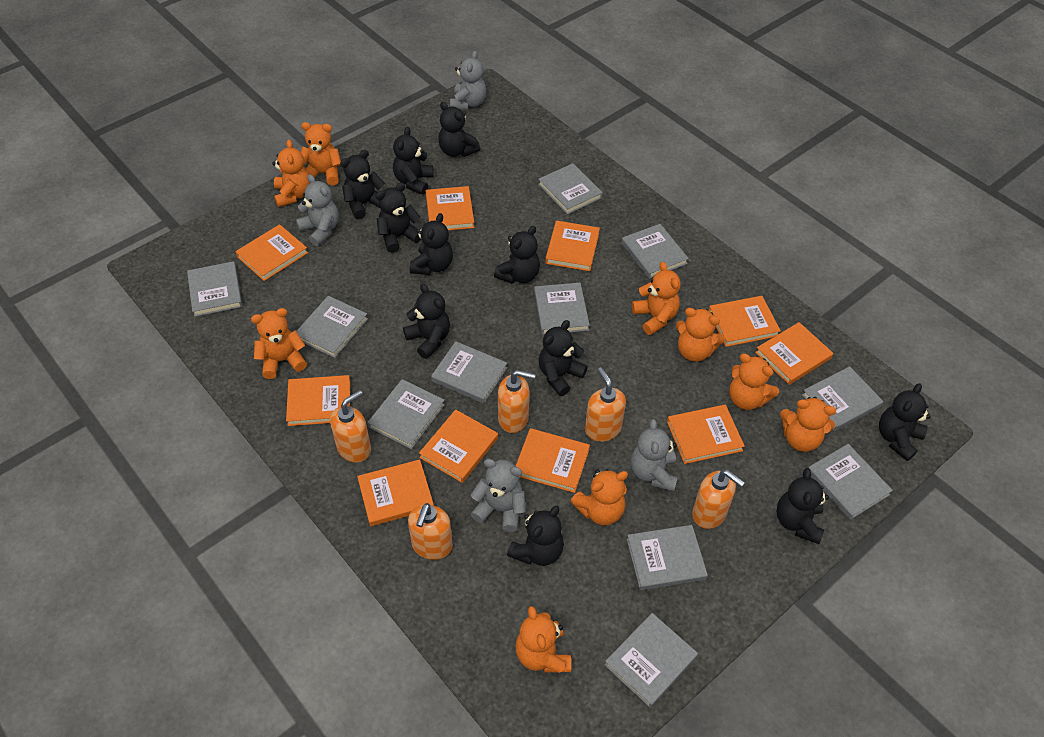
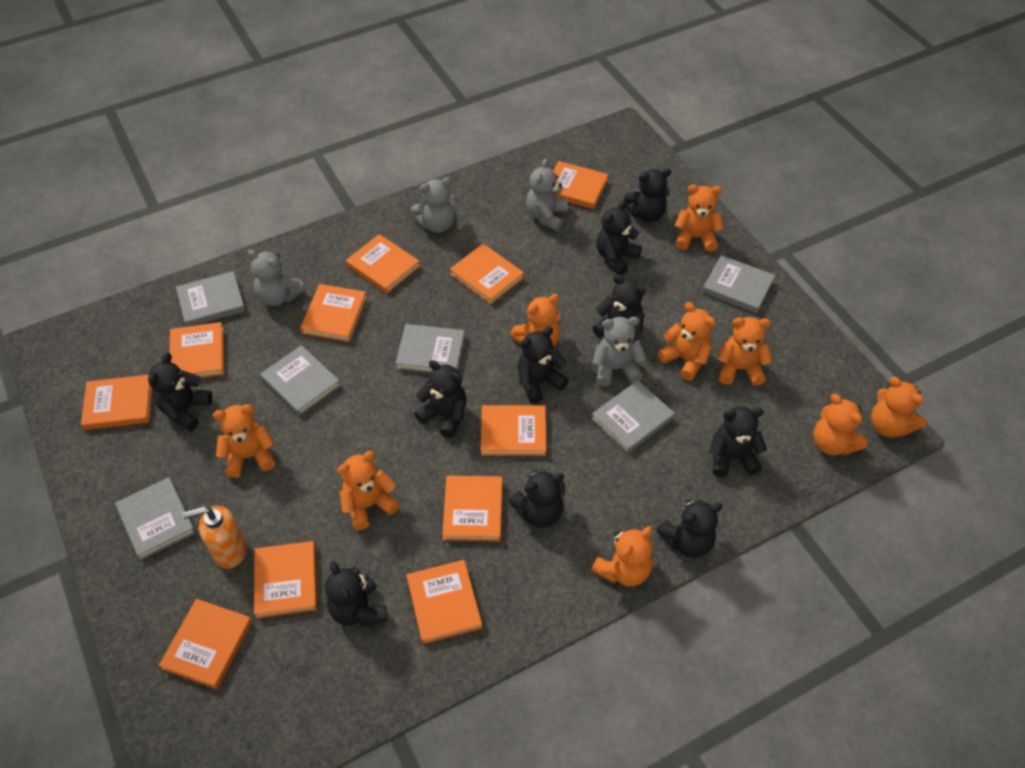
black teddy bear: [340,150,385,219] [376,183,421,253] [393,127,433,195] [403,284,450,359] [410,213,453,275] [438,102,480,157] [494,226,540,284] [507,506,564,566] [539,320,588,396] [777,468,829,544] [879,383,931,461] = 11 -> [148,352,212,431] [325,561,387,626] [414,360,467,438] [509,469,565,528] [518,327,569,404] [592,274,646,342] [596,200,642,275] [624,168,671,223] [656,499,722,558] [709,406,767,477] = 10
grey book: [187,261,243,317] [296,296,368,358] [367,379,445,449] [431,341,507,404] [534,283,590,335] [538,163,603,215] [605,613,698,708] [621,224,689,279] [627,525,708,590] [802,366,884,431] [809,444,893,520] = 11 -> [115,477,196,560] [176,271,246,327] [260,345,341,416] [395,324,465,373] [591,380,675,453] [702,255,775,313] = 6
orange book: [235,224,308,281] [286,375,350,426] [357,459,434,526] [419,409,498,483] [426,186,475,230] [516,428,590,493] [545,221,600,271] [667,405,745,464] [708,296,781,347] [755,322,833,385] = 10 -> [81,375,152,430] [159,599,252,689] [169,322,224,378] [254,541,317,618] [300,284,367,342] [346,234,420,294] [407,560,482,644] [442,475,503,541] [450,244,524,305] [481,405,546,456] [553,161,608,209] = 11
orange soap dispenser: [330,390,371,463] [408,503,453,560] [498,370,536,433] [585,367,626,442] [692,470,745,529] = 5 -> [183,506,247,569] = 1

